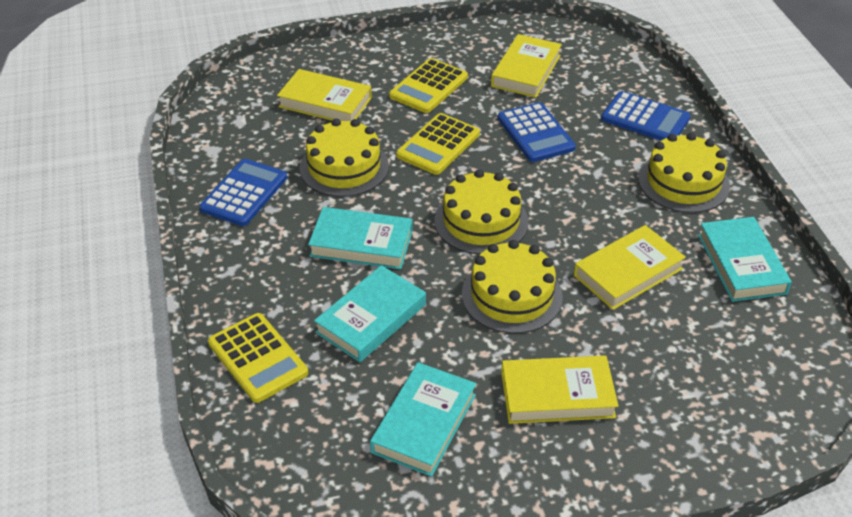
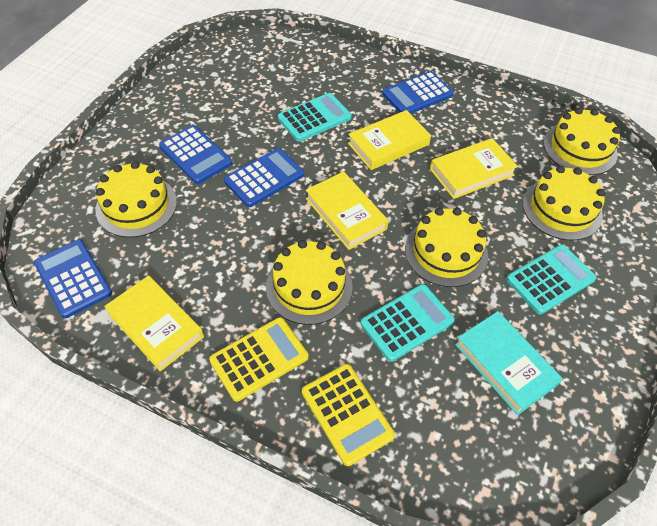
blue calculator: [199,159,287,226] [498,102,576,162] [601,91,690,141] = 3 -> [34,239,112,318] [159,125,232,184] [224,148,304,207] [382,71,454,114] = 4
turquoise book: [308,207,413,269] [314,265,426,362] [370,362,476,477] [698,217,792,302] = 4 -> [455,311,563,415] = 1
turquoise calculator: none = 0 -> [278,93,352,142] [361,284,455,362] [506,245,597,314] = 3
yellow cake: [300,119,389,197] [434,169,529,254] [462,240,563,334] [638,133,730,213] = 4 -> [96,161,177,238] [266,240,353,325] [405,208,488,287] [523,166,605,241] [544,108,621,175] = 5
yellow calculator: [208,313,308,403] [389,58,468,113] [396,113,480,175] = 3 -> [209,317,308,402] [302,364,395,466] = 2

